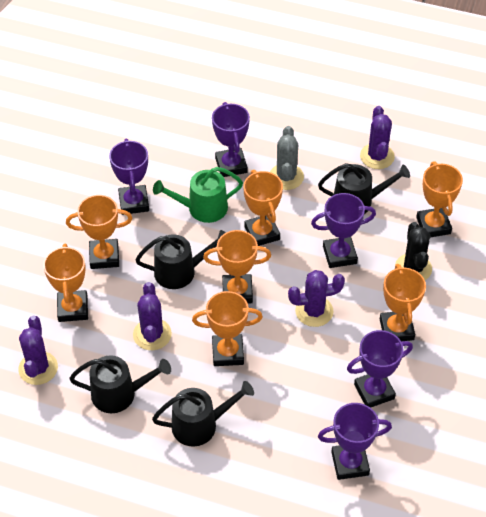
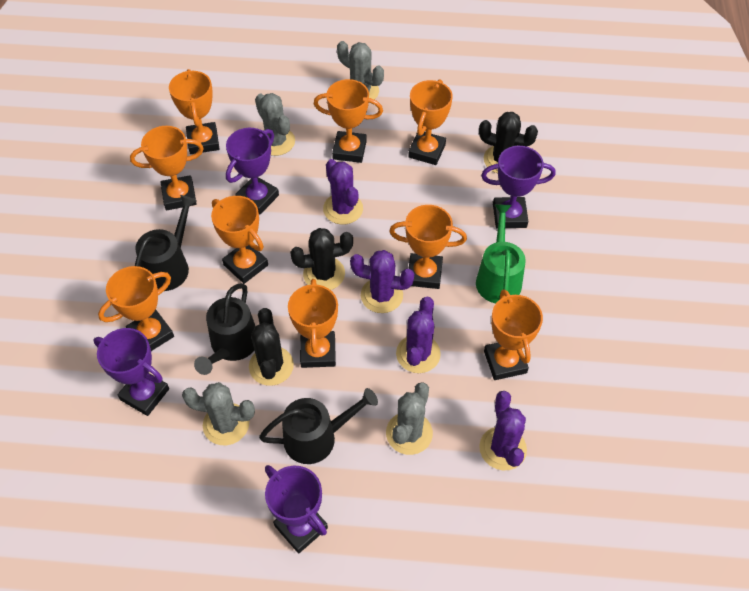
black cactus: [395,222,432,280] = 1 -> [249,308,294,386] [290,228,353,290] [479,112,538,173] = 3
black watering can: [69,355,171,413] [135,230,225,289] [152,381,254,447] [318,163,410,214] = 4 -> [135,195,197,291] [194,283,255,375] [259,388,378,464] = 3
grey cactus: [270,126,304,190] = 1 -> [182,382,255,445] [255,93,295,156] [337,41,384,100] [386,382,433,455] = 4
orange trophy: [43,243,88,322] [66,195,132,269] [192,291,263,366] [203,230,271,303] [243,170,283,246] [380,264,426,341] [416,161,463,237] = 7 -> [98,266,174,351] [130,126,204,210] [169,69,220,154] [211,196,268,284] [288,279,338,368] [314,79,383,163] [389,205,467,289] [408,79,453,165] [484,290,543,380] = 9
purple trophy: [109,139,149,215] [212,102,250,177] [311,193,376,268] [318,403,392,480] [347,330,413,408] = 5 -> [93,328,169,416] [226,128,279,215] [265,465,328,553] [481,146,556,229] = 4

